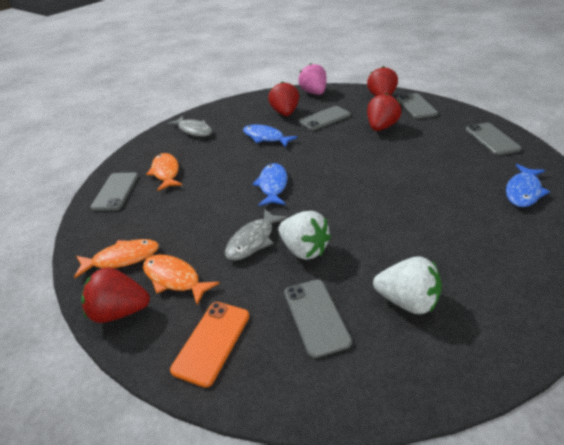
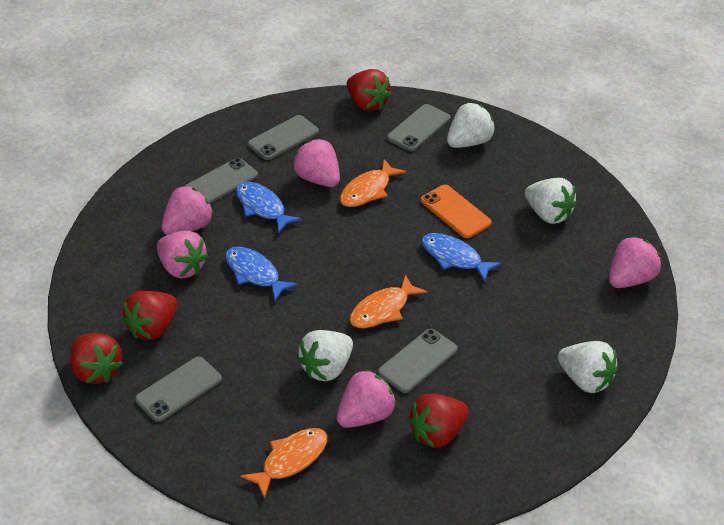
grey fish: [167,116,212,137] [225,208,288,261] = 2 -> none = 0
pink strawberry: [298,63,327,95] = 1 -> [157,230,208,279] [162,186,214,235] [293,139,340,187] [337,369,396,428] [609,236,661,288] = 5
white strawberry: [278,211,331,260] [373,257,442,314] = 2 -> [297,330,353,381] [447,103,495,148] [525,178,577,224] [558,341,618,393] = 4

